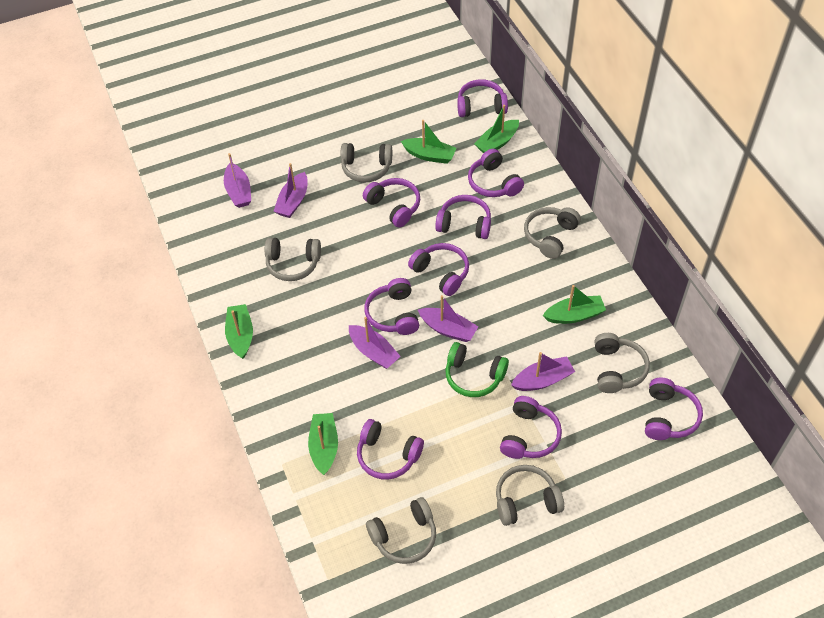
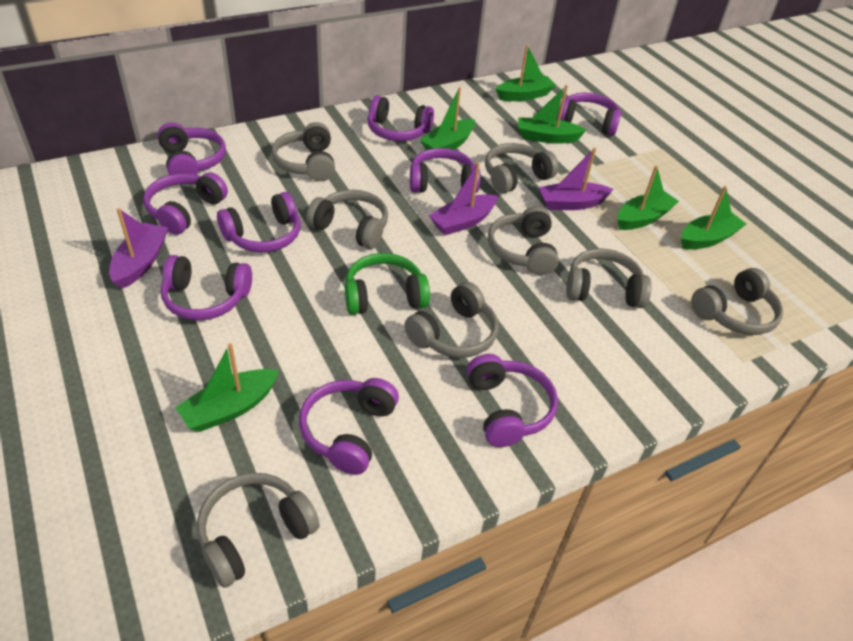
green boat: [225,304,253,359] [308,413,338,475] [401,120,456,164] [474,105,519,153] [543,285,606,324] = 5 -> [175,343,279,432] [420,87,475,150] [496,45,556,101] [518,85,586,144] [618,165,679,230] [681,186,746,250] = 6
grey headphones: [265,238,321,281] [340,143,392,183] [366,497,436,564] [496,465,564,526] [524,207,581,259] [594,333,650,393] = 6 -> [197,473,320,588] [271,122,335,181] [306,190,388,249] [405,282,498,358] [485,143,559,194] [488,206,559,275] [566,248,651,308] [691,268,783,335] = 8
purple boat: [224,153,251,208] [273,163,308,218] [349,317,401,369] [418,295,479,342] [511,352,575,391] = 5 -> [109,208,168,289] [429,162,498,236] [539,148,614,210] = 3

